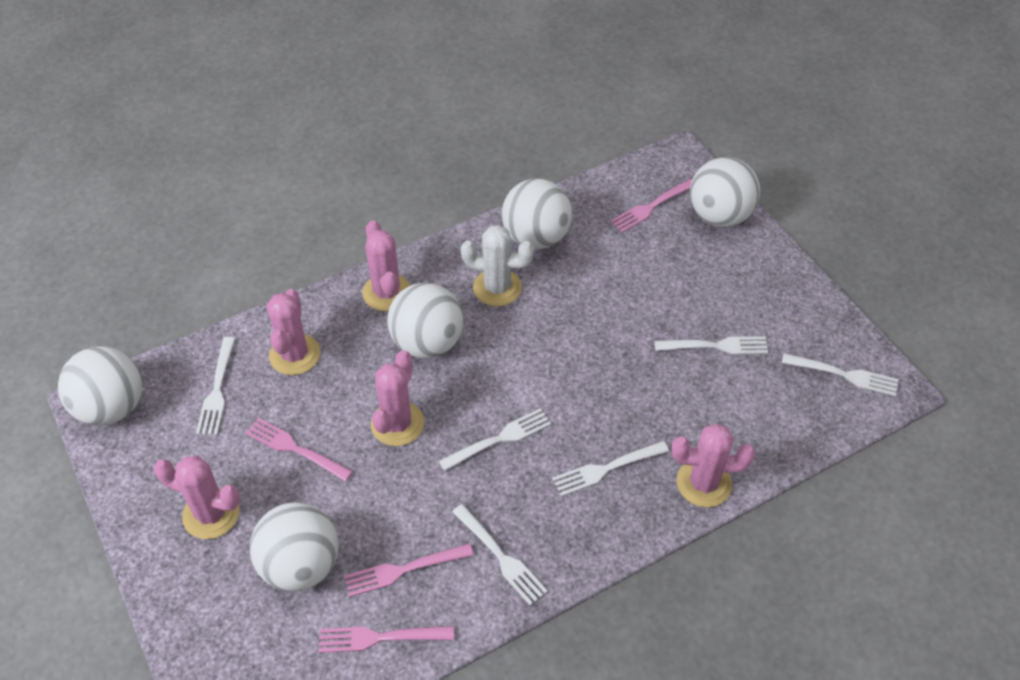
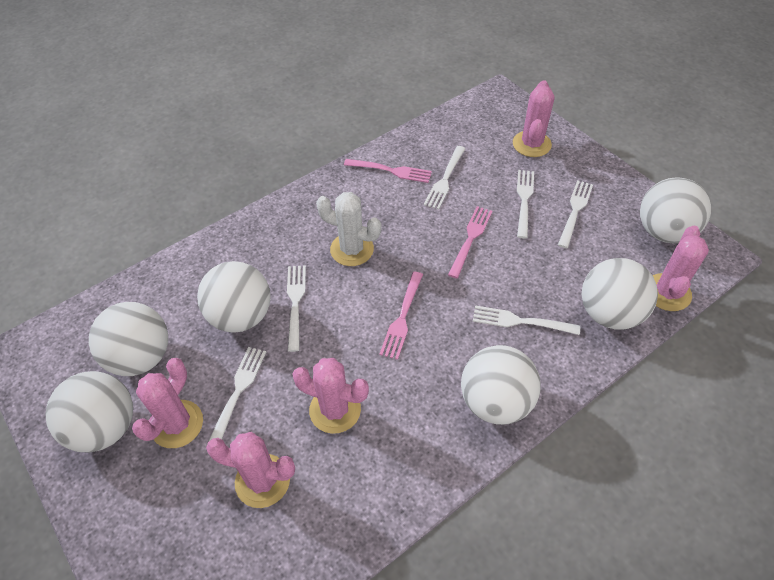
pink fork: [246,418,353,482] [319,626,454,653] [344,543,473,597] [610,179,692,233] = 4 -> [344,159,432,183] [379,272,423,360] [448,206,492,279] = 3
white ball: [58,346,142,425] [250,502,339,591] [387,283,463,358] [502,179,572,249] [690,157,760,227] = 5 -> [45,371,133,453] [89,302,168,376] [197,261,271,333] [461,345,541,425] [582,258,658,330] [640,177,711,243] = 6

